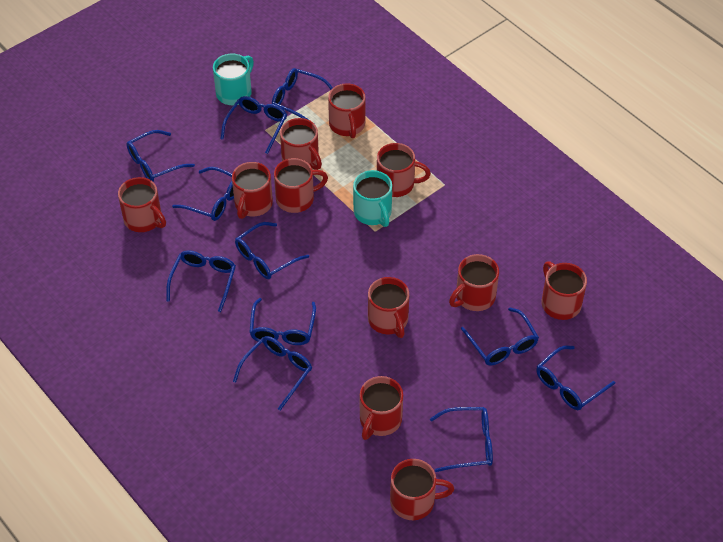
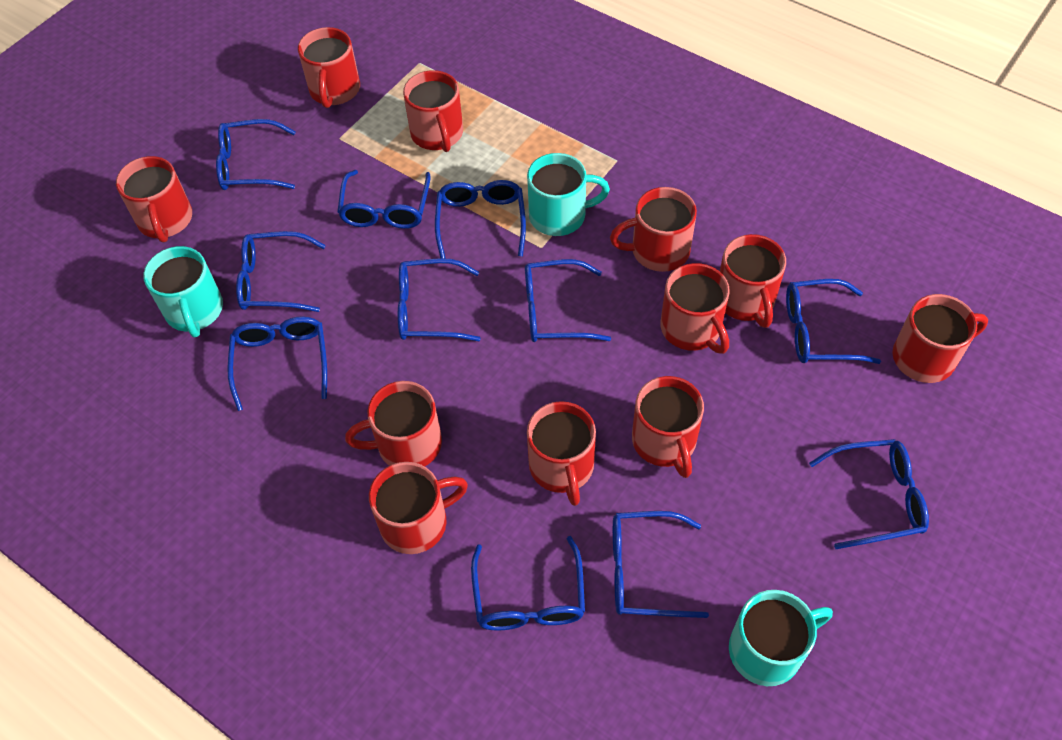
turquoise mug: [213,54,254,105] [353,170,392,227] = 2 -> [143,246,223,338] [527,153,610,236] [729,590,833,686] = 3

